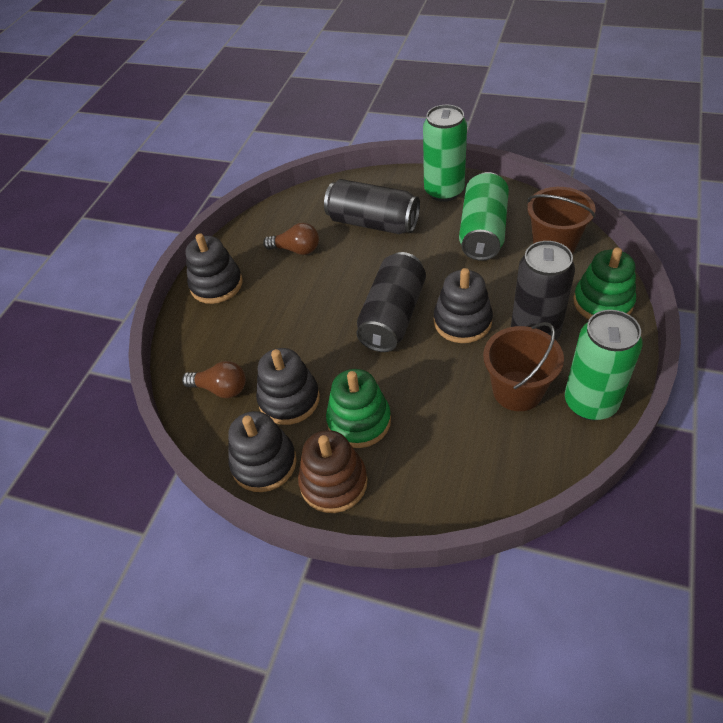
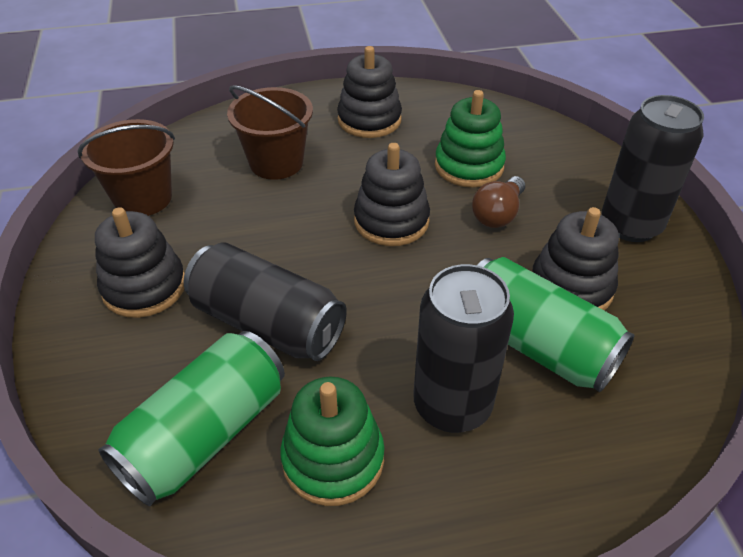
brown light bulb: [182,361,246,398] [263,223,319,255] = 2 -> [472,176,525,228] = 1
brown stacking toy: [298,430,367,513] = 1 -> none = 0
green can: [423,105,467,202] [459,172,509,261] [565,310,643,420] = 3 -> [99,331,285,506] [477,257,635,392] = 2

